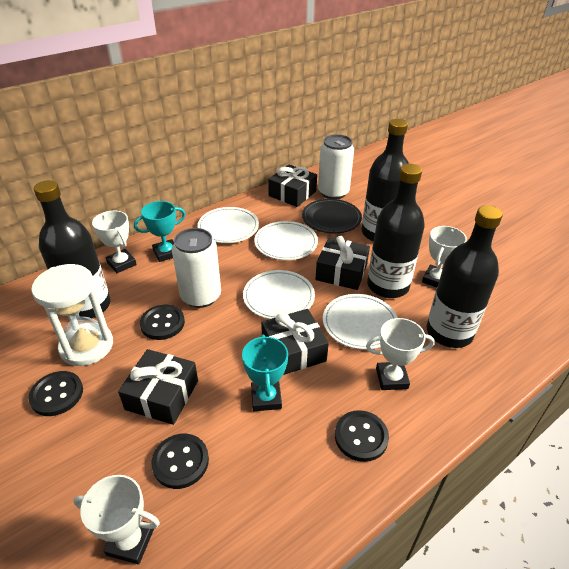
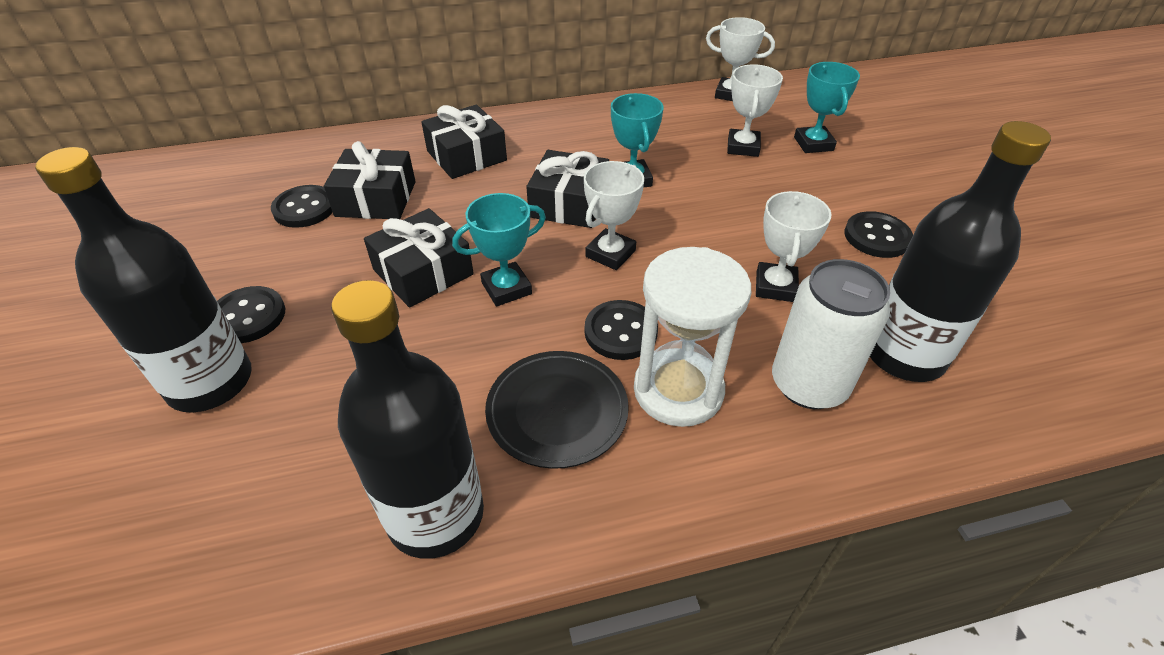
black bottle: [34,180,110,318] [362,119,409,242] [367,164,425,298] [426,205,503,348] = 4 -> [35,147,252,413] [331,280,484,559] [870,121,1051,382] = 3
turquoise trophy: [134,201,186,262] [242,334,288,411] = 2 -> [452,193,546,306] [611,93,664,188] [794,62,860,153] = 3
white can: [172,228,221,308] [318,134,354,199] = 2 -> [772,259,890,409] = 1
white plate: [197,207,259,243] [243,270,315,319] [254,221,318,260] [323,294,398,350] = 4 -> none = 0

